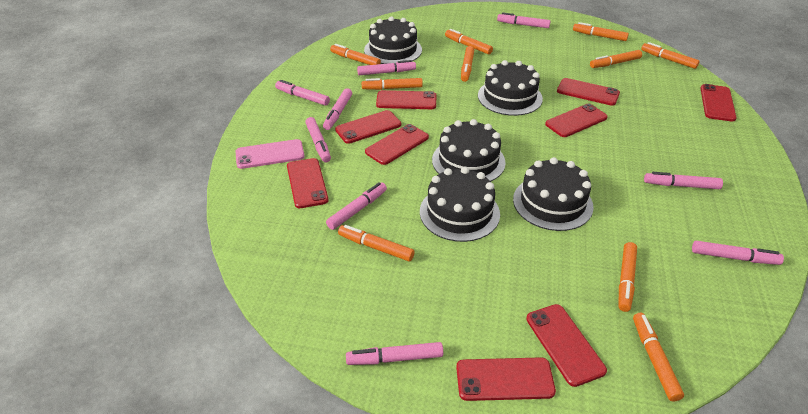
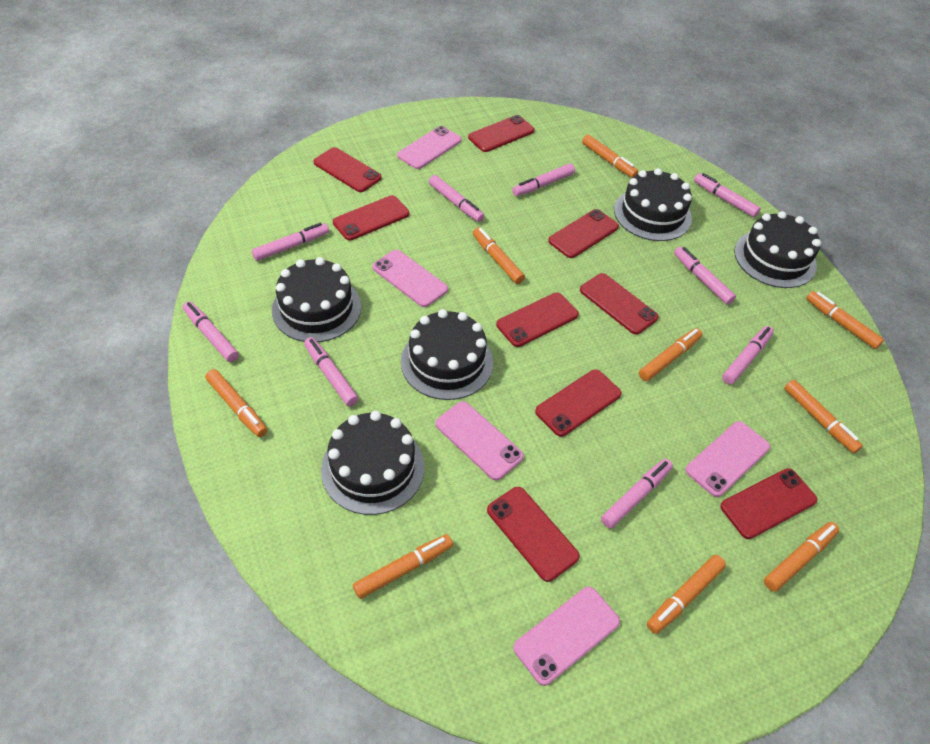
orange marker: [330,44,381,65] [338,225,415,261] [361,78,423,90] [445,29,493,55] [461,46,474,82] [573,22,629,41] [590,50,642,68] [619,242,637,312] [633,313,684,401] [641,42,700,69] = 10 -> [205,369,267,437] [353,534,453,599] [473,227,525,284] [582,135,638,178] [639,328,702,381] [647,555,726,634] [764,522,839,592] [784,380,863,453] [806,291,884,349] = 9
pink phone: [235,139,305,169] = 1 -> [372,250,448,307] [397,126,461,169] [435,401,524,480] [513,587,620,686] [685,421,770,497] = 5

